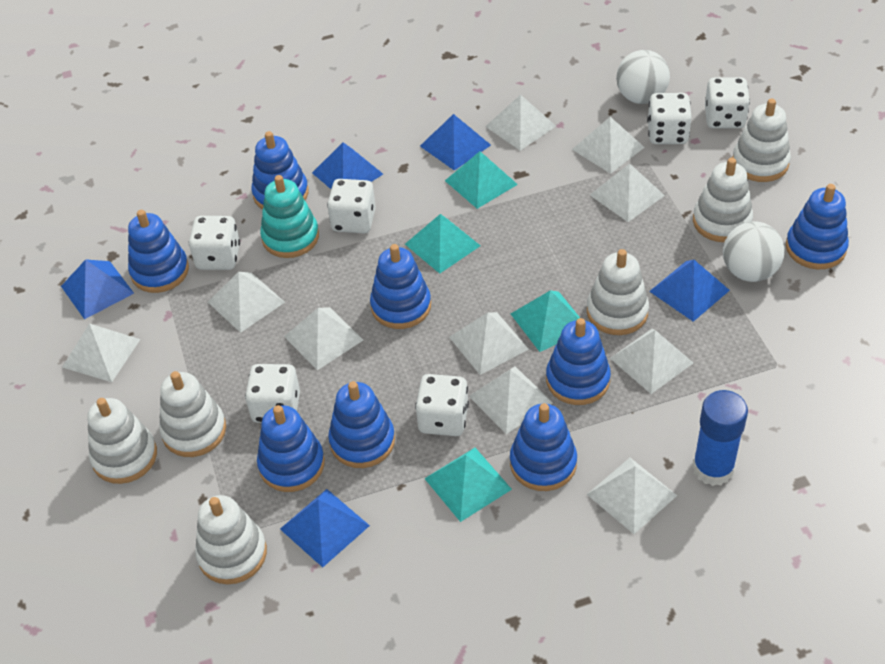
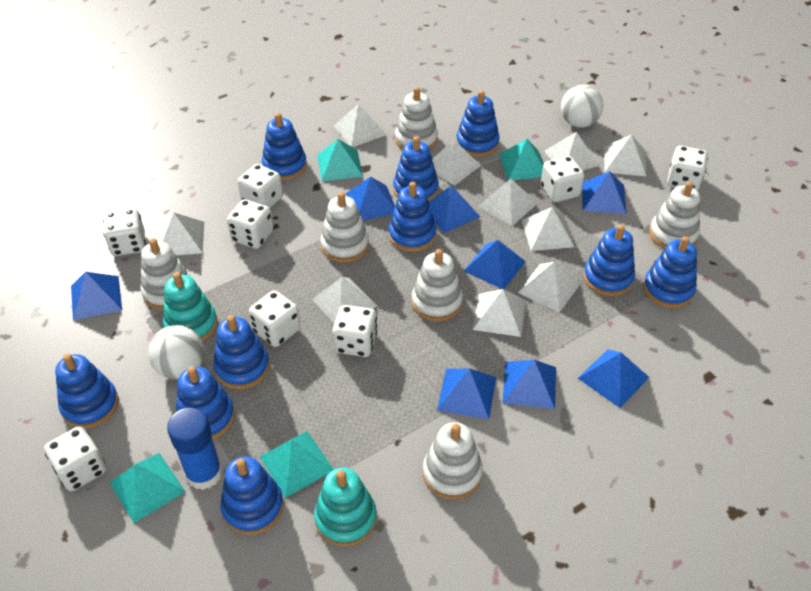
blue pyramid: [61,259,134,319] [280,489,370,567] [312,142,383,189] [420,114,491,171] [649,260,730,322] = 5 -> [71,272,122,321] [346,177,395,220] [429,185,480,233] [437,368,496,419] [464,240,526,289] [502,360,556,409] [578,349,650,408] [582,171,626,214] = 8
blue stacking toy: [128,210,189,293] [251,131,308,210] [257,405,325,492] [328,381,395,468] [370,244,431,329] [510,403,577,491] [546,318,611,405] [786,184,849,269] = 8 -> [55,354,119,429] [176,366,235,440] [213,315,270,389] [220,456,284,535] [262,113,307,180] [388,182,436,252] [393,136,439,201] [456,90,500,157] [583,225,635,296] [643,236,697,308] = 10
turquoise stacking toy: [260,175,319,258] = 1 -> [163,272,217,342] [314,468,377,547] = 2
white dice: [189,216,240,270] [245,364,300,423] [327,179,376,233] [415,374,469,436] [647,93,692,144] [705,77,750,128] = 6 -> [44,426,106,491] [103,208,146,256] [227,199,273,249] [238,164,283,208] [249,290,301,347] [332,305,377,357] [541,156,584,202] [667,146,708,190] = 8

